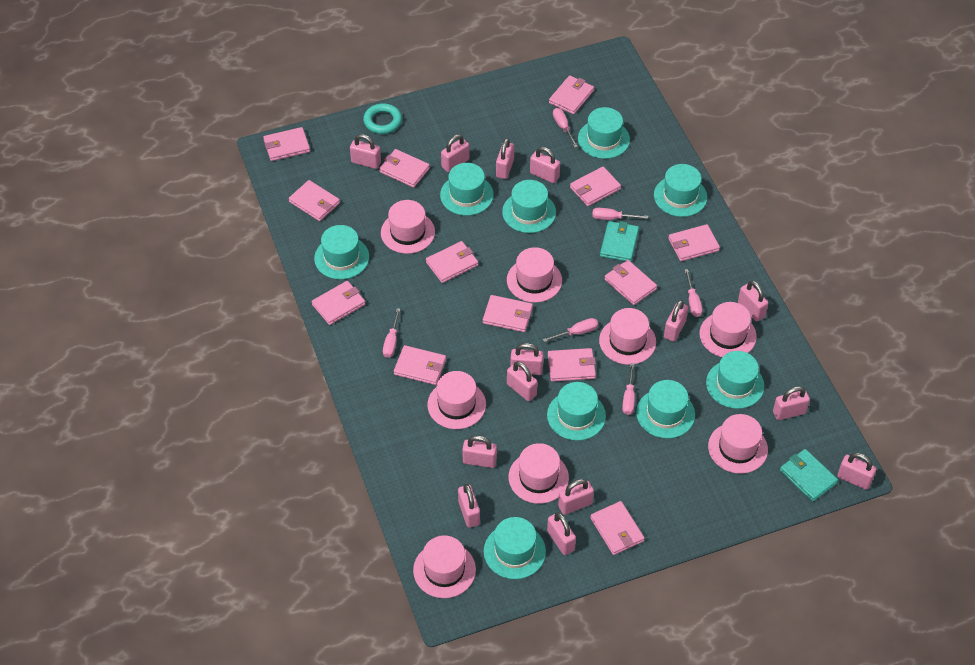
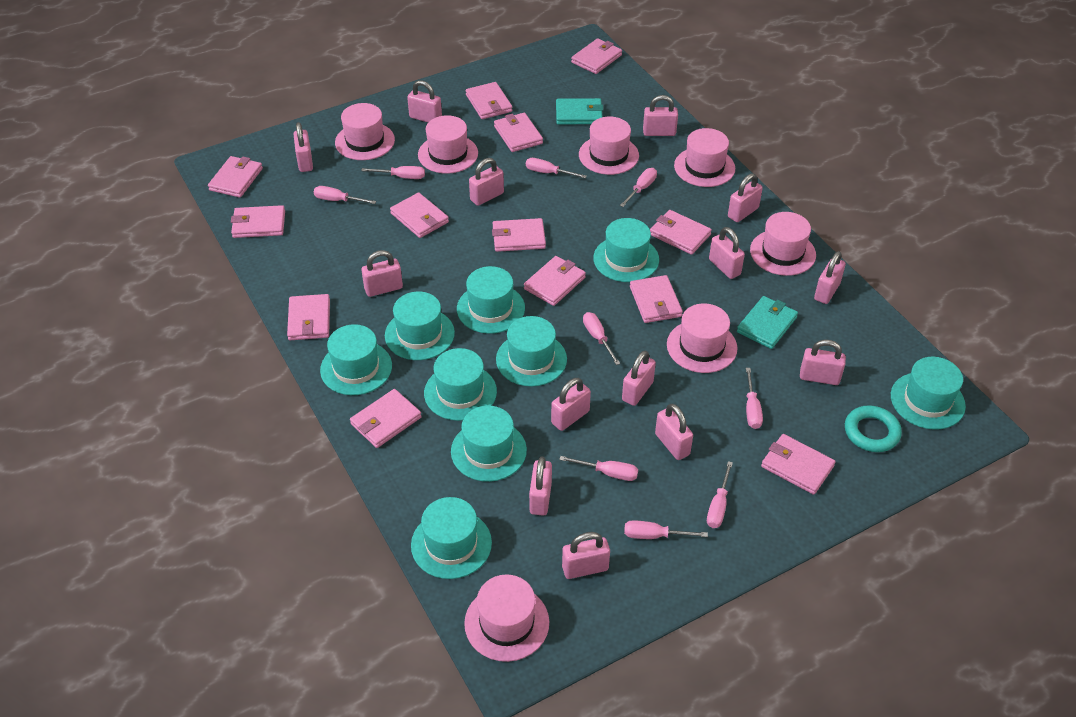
pink hat: [381,200,435,254] [413,535,476,598] [428,371,486,429] [507,247,562,303] [509,443,569,504] [599,308,656,365] [700,302,757,357] [708,414,768,474] = 8 -> [335,103,395,160] [418,115,478,174] [464,574,549,662] [579,117,639,175] [667,303,737,373] [674,128,735,187] [750,212,816,276] = 7
pink screwdriver: [383,308,400,358] [543,318,598,342] [553,108,578,148] [592,208,648,220] [622,363,635,415] [684,269,702,317] = 6 -> [314,186,376,204] [361,166,425,179] [526,158,587,179] [559,456,638,481] [583,312,620,365] [620,168,657,207] [624,520,708,539] [707,461,733,528] [746,368,763,429] = 9

